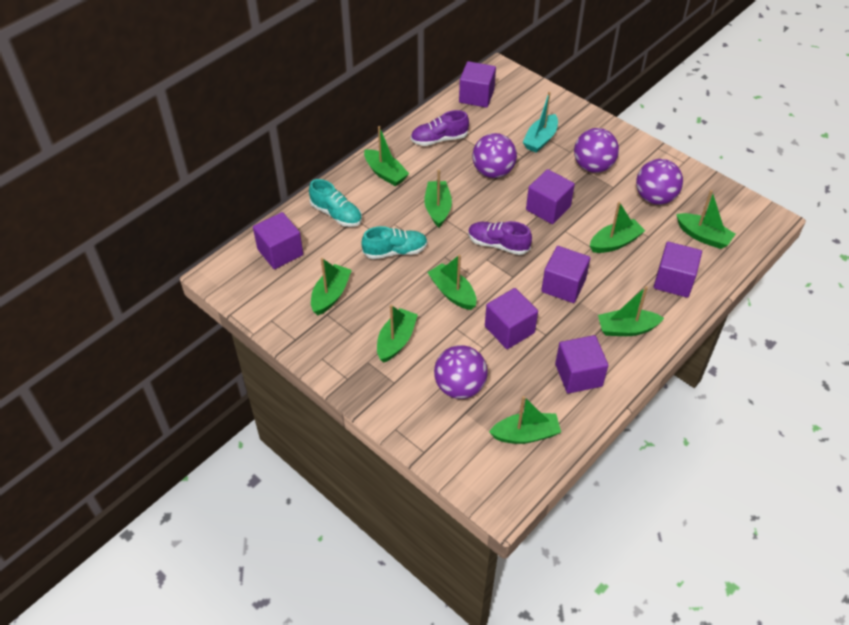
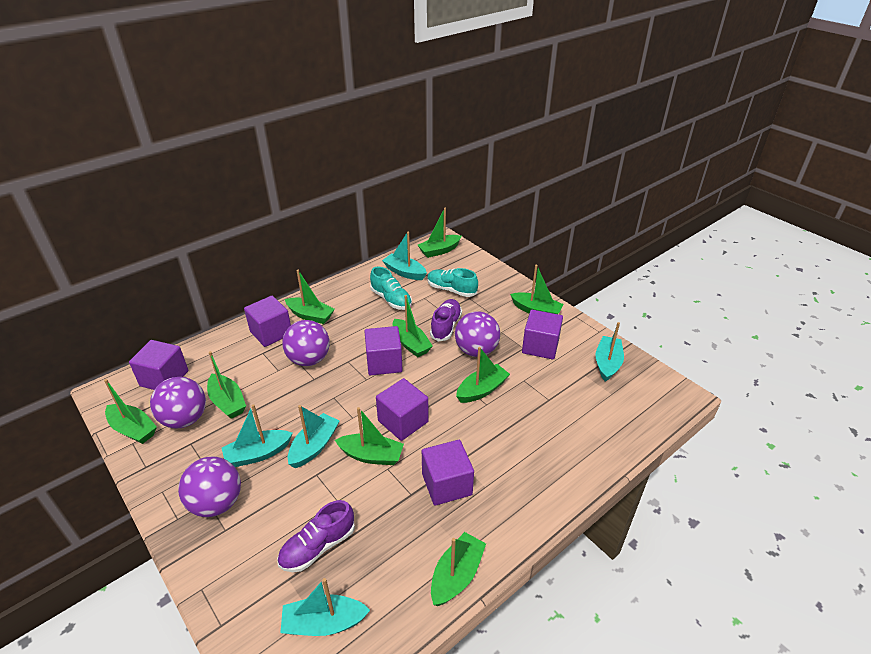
purple cube: [253,212,303,269] [459,61,496,108] [485,288,538,349] [526,169,575,224] [541,246,590,303] [555,335,608,394] [654,242,702,298] = 7 -> [129,340,188,390] [244,296,291,347] [364,326,403,375] [376,378,429,441] [422,440,474,506] [522,310,563,360] = 6
turquoise boat: [523,92,558,153] = 1 -> [222,404,293,467] [280,578,370,636] [288,405,340,468] [382,231,427,280] [596,322,624,382] = 5

